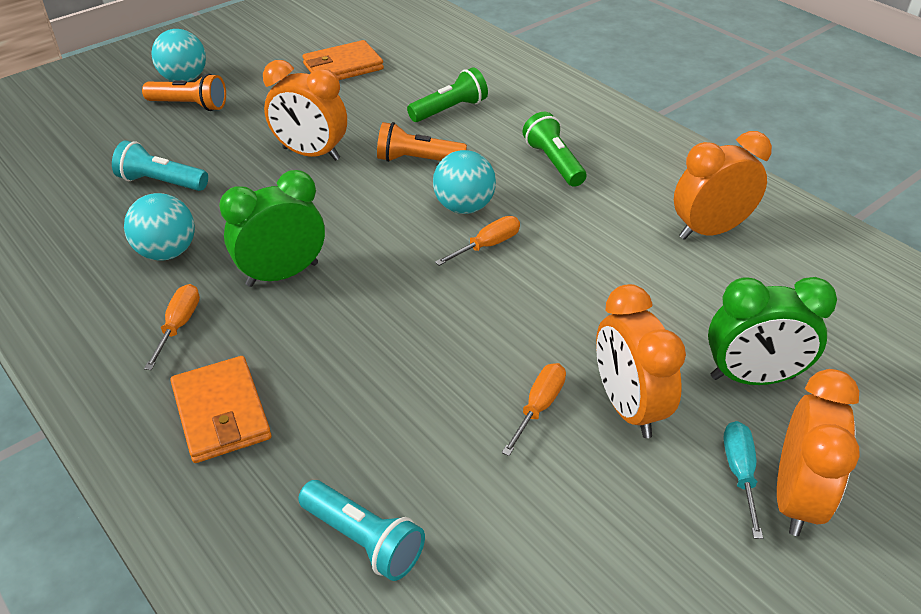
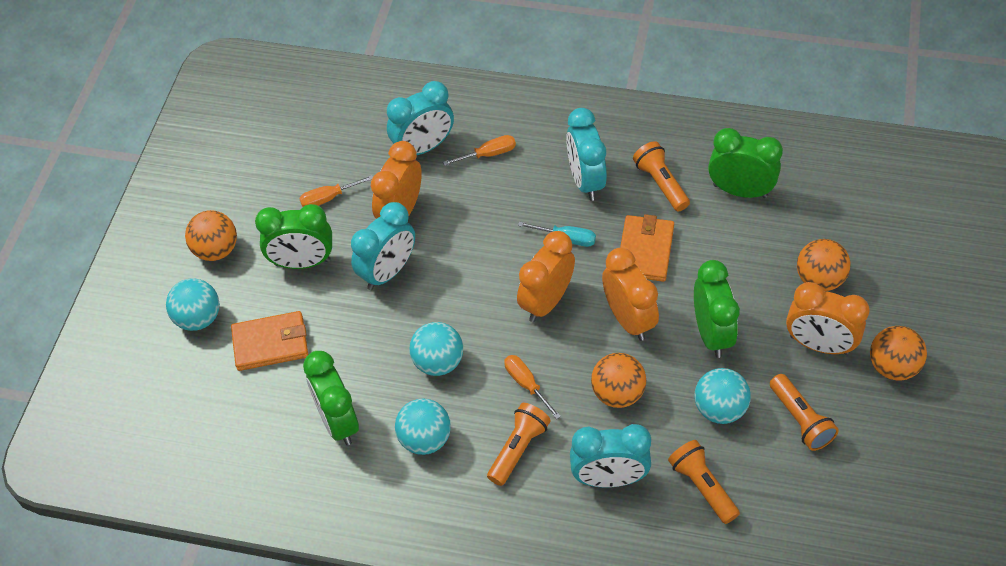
green clock: [219,170,325,287] [708,277,837,385] = 2 -> [255,204,332,269] [303,351,359,445] [694,260,740,358] [708,128,783,198] = 4
green flashlight: [407,67,488,122] [523,112,586,187] = 2 -> none = 0
orange ball: none = 0 -> [185,210,237,261] [591,353,646,408] [797,239,851,291] [870,326,927,380] = 4
orange flashlight: [142,74,226,111] [377,122,467,162] = 2 -> [487,403,551,486] [633,141,690,211] [668,440,740,524] [770,374,839,451] = 4
turquoise ball: [124,193,195,261] [151,29,206,82] [433,150,496,214] = 3 -> [166,278,220,331] [395,399,451,455] [409,322,463,376] [695,368,751,424] = 4
turquoise clock: none = 0 -> [351,202,415,290] [387,81,454,155] [566,108,607,201] [570,424,651,488] = 4
turquoise flashlight: [112,141,208,191] [298,480,425,581] = 2 -> none = 0

